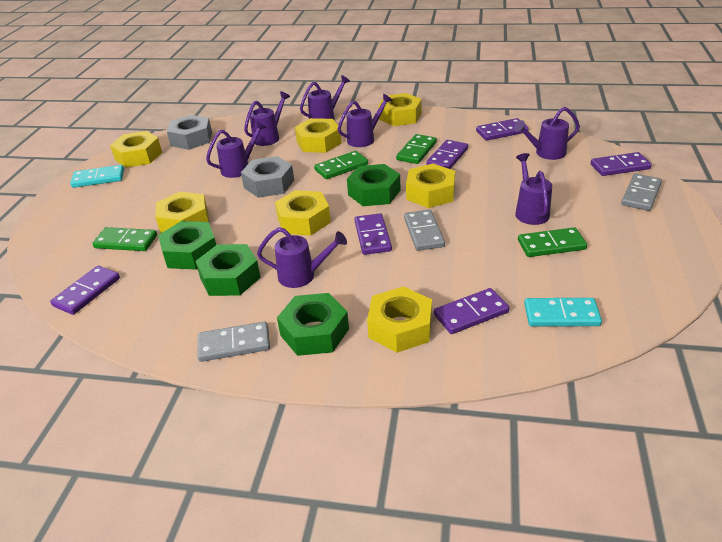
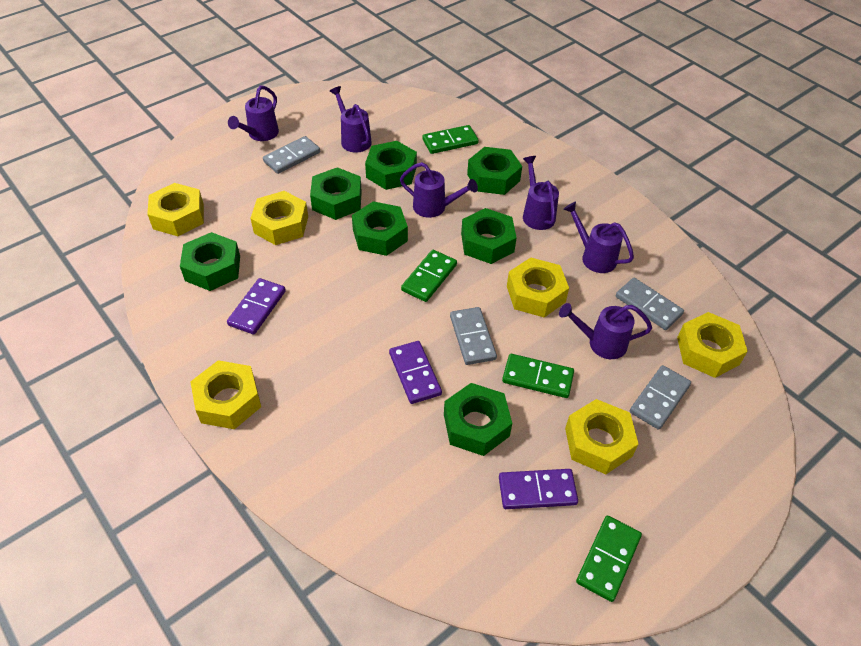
green nut: [158,221,216,270] [195,244,261,296] [277,293,349,356] [347,164,401,206] = 4 -> [180,232,240,291] [310,167,362,220] [352,201,408,256] [365,141,417,190] [444,383,512,456] [461,208,517,264] [467,147,522,195] = 7
grey domino: [197,322,270,362] [404,210,445,251] [621,174,662,211] = 3 -> [263,136,320,174] [450,307,497,365] [616,278,684,330] [630,365,691,430] = 4
grey nut: [167,115,212,150] [241,156,294,198] = 2 -> none = 0
purple domino: [50,266,120,315] [355,213,392,255] [426,140,468,169] [434,288,510,334] [476,118,529,141] [591,152,652,176] = 6 -> [227,278,286,334] [389,341,442,404] [499,469,578,509] = 3
purple watering can: [206,121,266,178] [244,91,290,146] [257,227,347,288] [300,75,350,120] [338,94,392,147] [514,107,580,160] [515,153,552,225] = 7 -> [228,86,279,141] [330,86,372,153] [400,162,478,218] [523,156,559,230] [559,303,652,359] [564,202,634,273] = 6
turquoise domino: [70,165,124,188] [524,298,602,326] = 2 -> none = 0
yellow nut: [110,131,162,168] [156,192,209,233] [275,190,331,236] [295,118,342,153] [367,286,432,353] [379,93,422,126] [406,163,455,208] = 7 -> [147,183,204,236] [190,360,261,429] [250,191,308,245] [507,257,569,317] [565,399,638,474] [677,312,748,378] = 6

